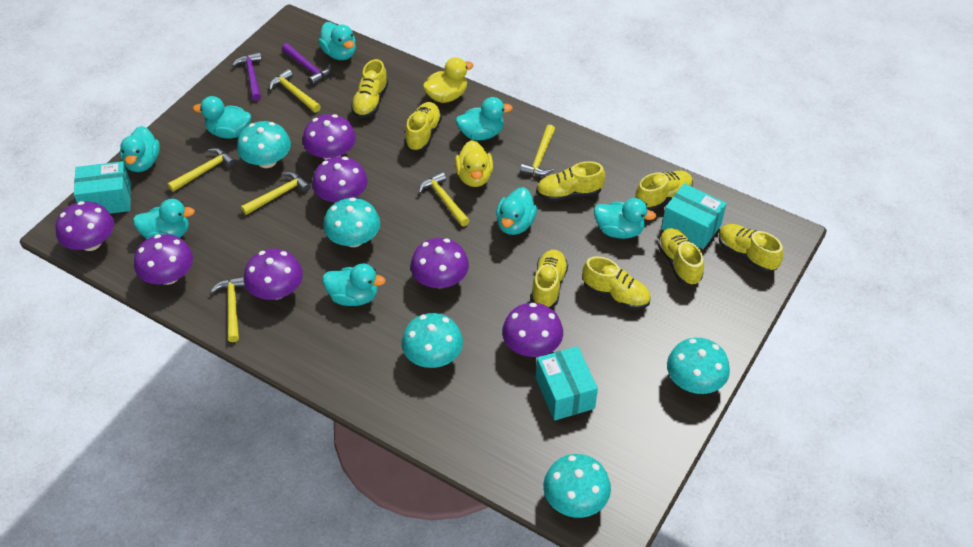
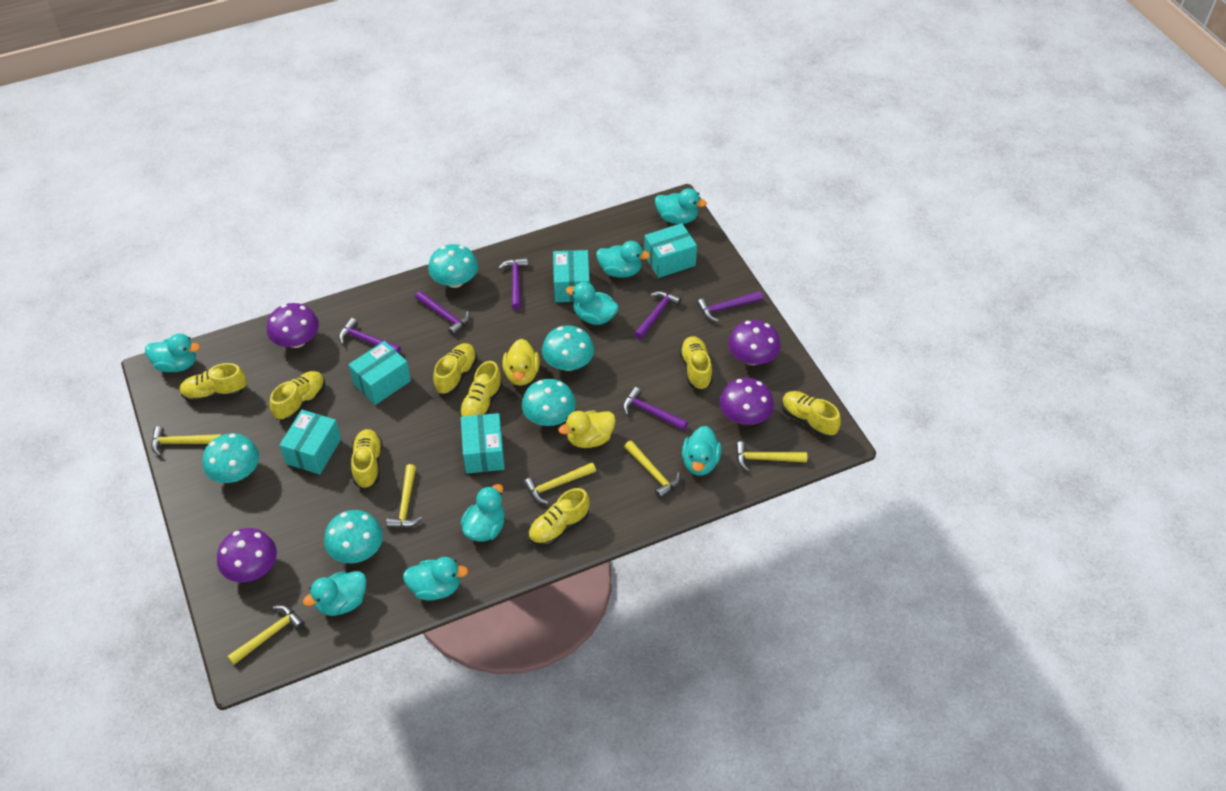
purple hammer: [232,52,262,101] [282,43,331,85] = 2 -> [339,318,401,353] [415,291,470,336] [498,258,528,309] [623,387,688,431] [634,291,682,339] [697,291,763,322] = 6
purple mushroom: [55,201,114,251] [134,234,193,285] [244,249,303,300] [303,114,356,160] [312,156,367,203] [410,238,469,288] [502,303,563,357] = 7 -> [217,528,277,582] [267,303,319,348] [720,378,774,425] [728,320,781,365] = 4
turquoise box: [74,161,131,214] [536,346,598,421] [661,183,727,249] = 3 -> [279,410,341,474] [348,341,411,405] [461,413,505,474] [553,250,590,302] [644,223,697,278] = 5

